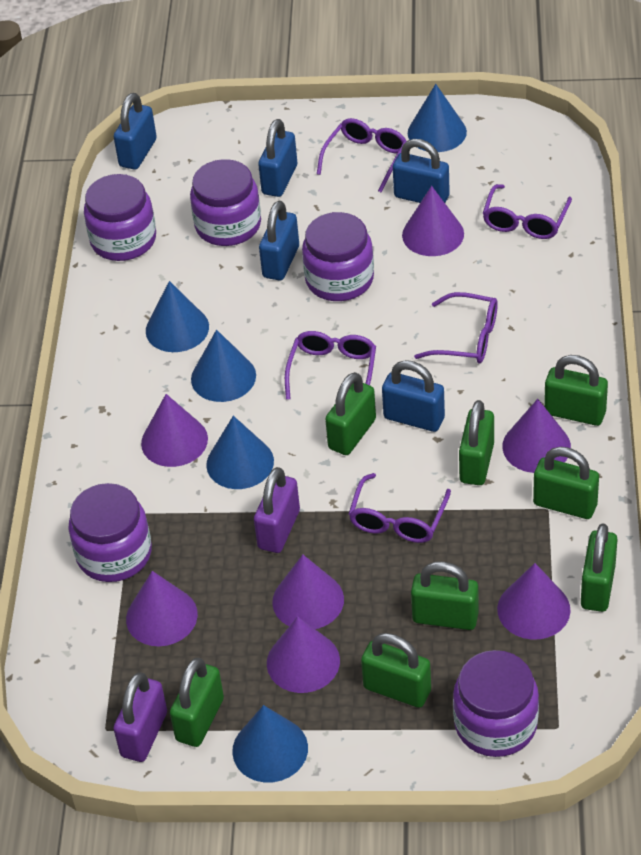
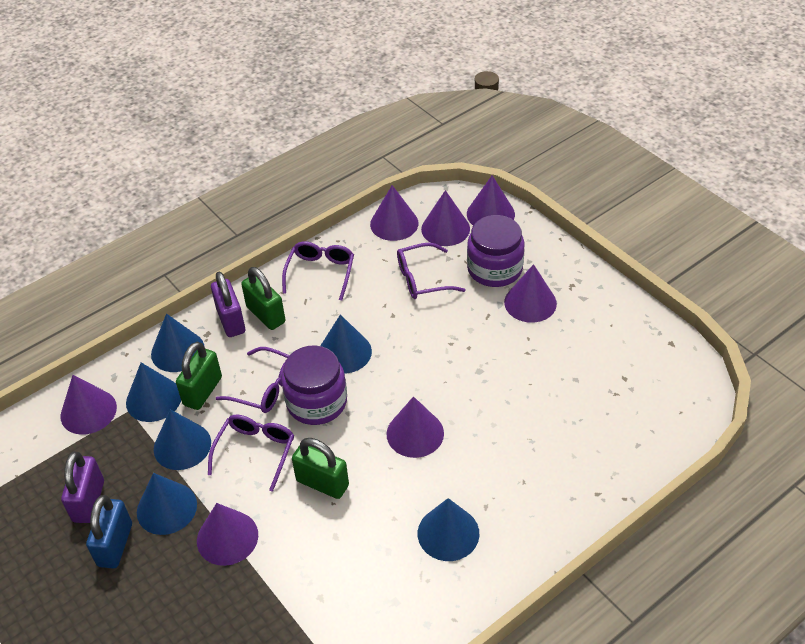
blue cone: [146,281,209,352] [191,330,256,402] [206,416,274,489] [232,705,308,783] [408,84,467,152] = 5 -> [126,362,181,422] [137,473,197,535] [151,314,204,372] [154,409,211,470] [320,314,372,374] [418,498,479,561] = 6
blue padlock: [114,93,157,169] [258,119,297,197] [259,201,299,280] [382,360,445,432] [393,139,450,203] = 5 -> [86,495,132,568] = 1
green padlock: [170,658,224,747] [325,372,376,455] [361,633,431,708] [411,562,479,630] [459,400,494,485] [533,447,599,519] [544,355,608,426] [581,523,618,612] = 8 -> [176,342,222,410] [241,267,285,330] [292,438,349,499] = 3
purple glasses: [285,331,376,400] [317,118,406,193] [349,473,451,543] [414,292,498,363] [482,184,572,239] = 5 -> [208,415,294,492] [216,347,289,413] [282,241,354,300] [397,243,465,299] = 4
purple jar: [68,483,152,582] [84,174,156,261] [190,159,261,246] [302,212,374,301] [453,650,539,757] = 5 -> [282,345,347,425] [467,215,525,287] = 2

